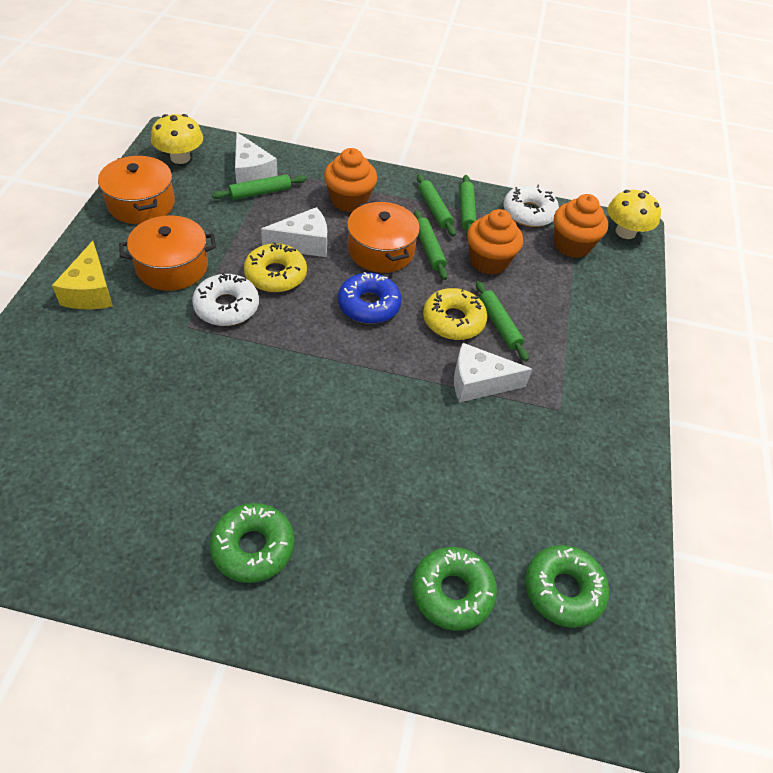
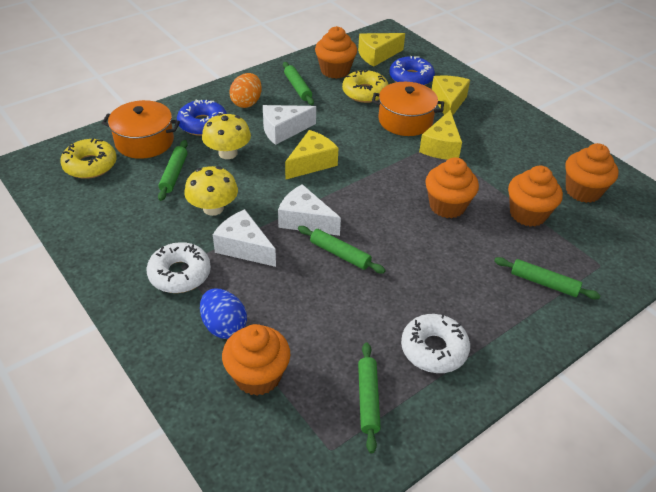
blue donut: [338,272,402,324] = 1 -> [177,99,227,136] [389,56,435,85] = 2
blue egg: none = 0 -> [200,289,247,339] = 1
green donut: [210,503,294,583] [412,547,497,631] [525,545,609,628] = 3 -> none = 0
orange cupcake: [324,148,377,212] [467,209,523,275] [554,194,608,258] = 3 -> [222,324,290,396] [315,26,357,79] [425,157,479,218] [508,166,563,227] [565,143,619,203] = 5
orange egg: none = 0 -> [229,73,262,108] = 1
orange pot: [98,155,175,224] [119,215,216,291] [347,201,420,273] = 3 -> [102,100,180,159] [372,82,444,136] = 2
yellow cheese: [52,241,113,310] = 1 -> [285,130,339,180] [358,33,405,67] [419,110,462,160] [432,76,470,116] = 4

